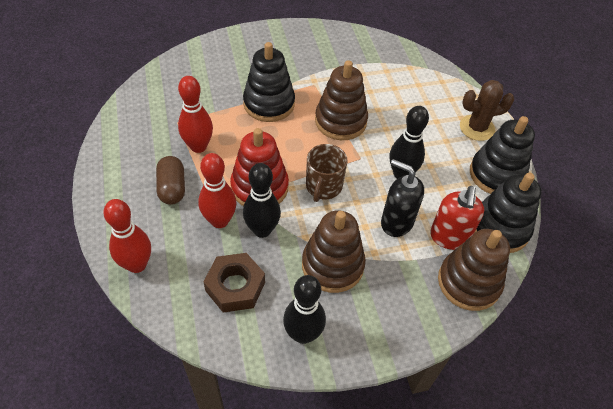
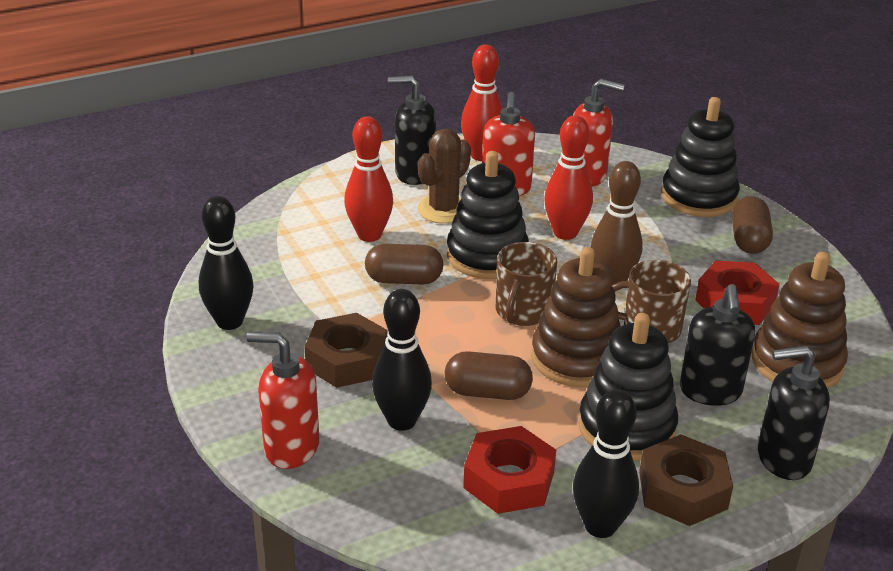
black soap dispenser: [381,159,424,237] = 1 -> [388,75,436,185] [680,284,755,406] [758,345,830,480] = 3
brown bowling pin: none = 0 -> [591,161,643,285] = 1
brown capsule: [156,156,185,205] = 1 -> [365,244,443,284] [445,351,533,400] [732,196,773,254] = 3
brown mug: [306,144,347,202] = 1 -> [496,242,557,326] [612,260,691,343] = 2
brown nut: [204,253,265,313] = 1 -> [305,313,387,388] [639,435,733,526] = 2
brown stacking toy: [302,210,366,293] [315,60,368,140] [438,229,510,311] = 3 -> [531,247,621,387] [752,251,848,388] = 2
red nut: none = 0 -> [463,426,556,514] [695,261,780,325] = 2
red soap dispenser: [430,186,484,250] = 1 -> [246,332,319,469] [482,92,535,196] [573,79,624,187] = 3
red stacking toy: [230,128,289,206] = 1 -> none = 0

